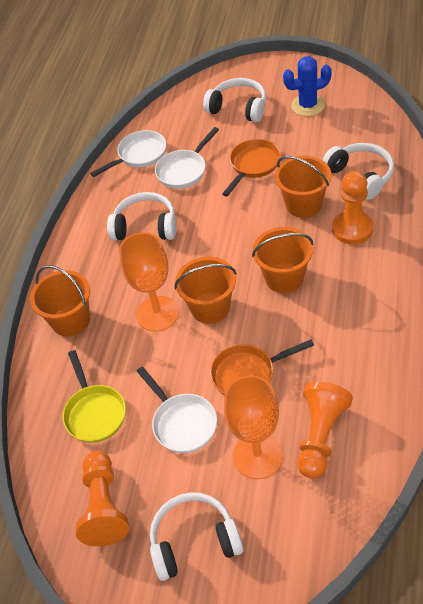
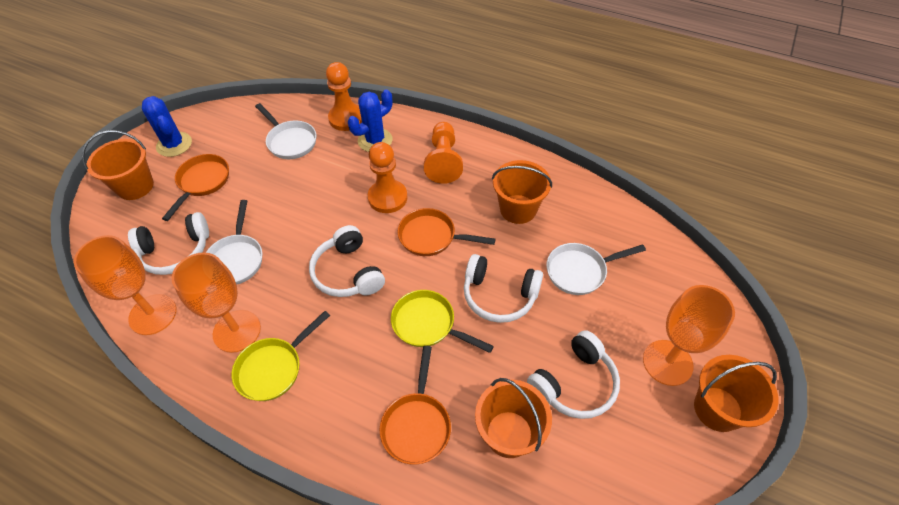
blue cactus: [283,56,332,116] = 1 -> [142,96,192,157] [348,90,392,152] = 2
orange goblet: [119,232,179,332] [224,375,283,479] = 2 -> [74,235,177,335] [172,252,261,353] [643,285,735,386] = 3
orange pan: [210,339,314,396] [222,139,281,197] = 2 -> [162,154,229,221] [380,346,451,465] [398,208,496,256] = 3
yellow pan: [63,350,126,443] = 1 -> [232,311,330,401] [391,290,494,353] = 2

